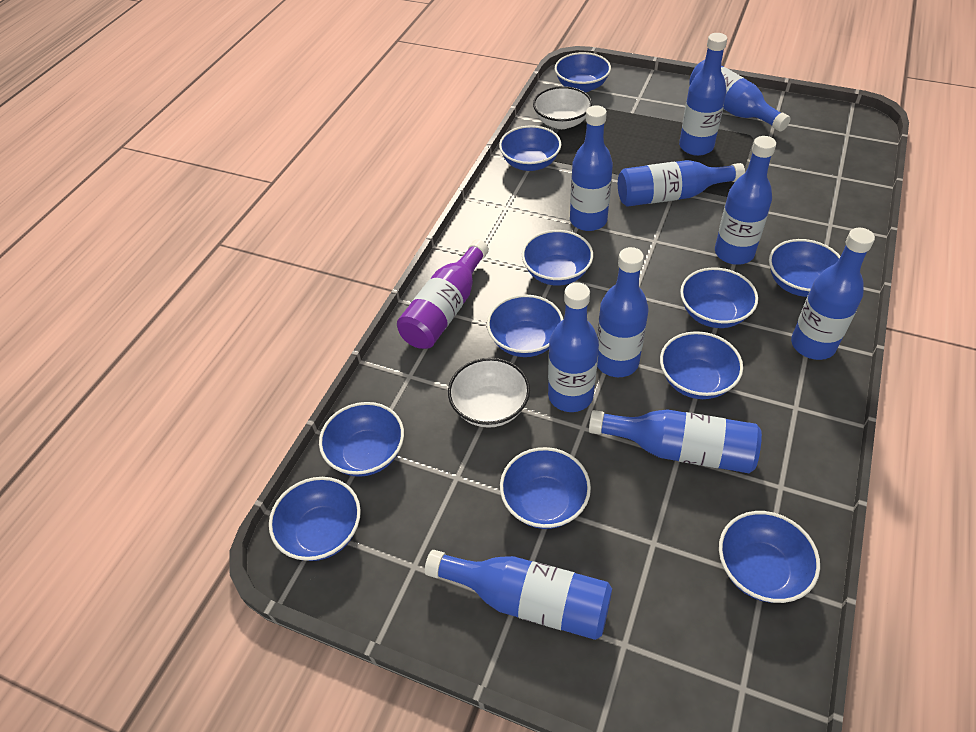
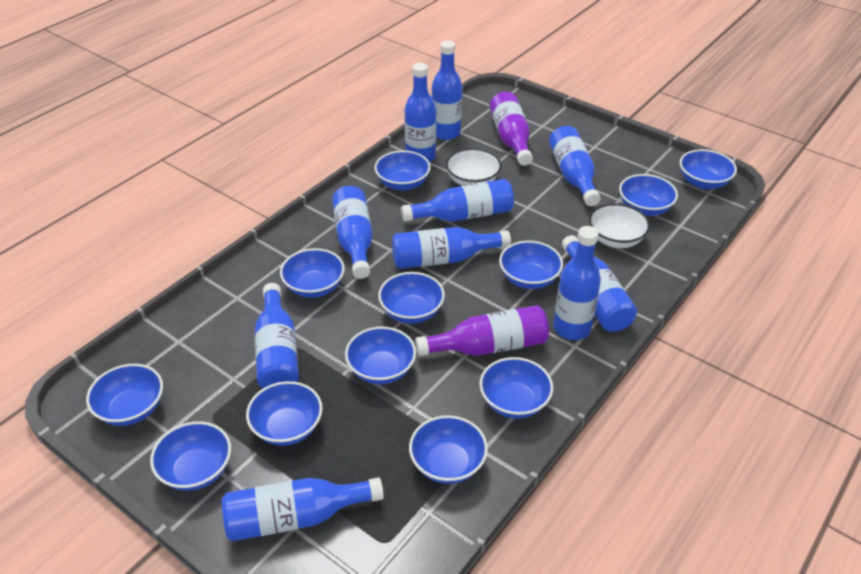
blue bowl: [269,477,361,561] [319,402,404,477] [487,294,563,357] [499,125,561,171] [500,447,591,529] [522,230,593,286] [555,52,611,93] [660,331,743,399] [680,268,758,328] [719,511,820,603] [769,239,840,297] = 11 -> [86,364,163,426] [150,422,231,491] [246,381,323,446] [280,248,345,298] [345,327,416,384] [374,150,431,191] [378,272,445,324] [409,415,488,484] [479,357,553,419] [499,241,563,289] [619,174,678,216] [680,149,737,189] = 12
purple bottle: [397,239,489,349] = 1 -> [415,305,549,356] [490,92,533,166] = 2

